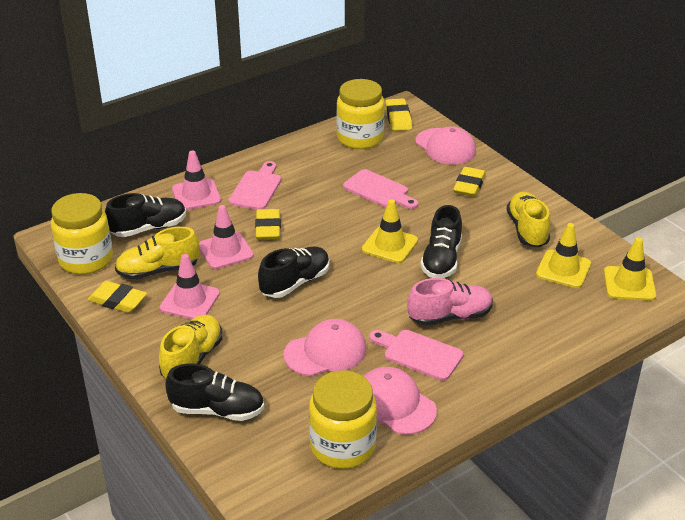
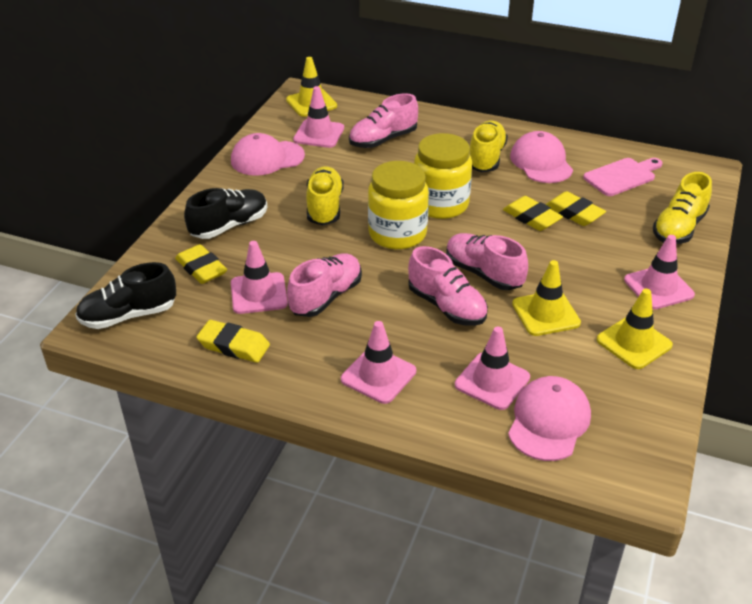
black shoe: [105,193,186,237] [166,363,264,421] [258,246,330,298] [420,205,462,278] = 4 -> [75,262,176,329] [184,188,267,239] = 2
pink cutting board: [229,161,281,210] [343,169,418,209] [369,330,463,381] = 3 -> [583,158,662,196] = 1
pink shoe: [407,278,493,326] = 1 -> [287,253,362,317] [349,93,418,148] [408,246,488,326] [446,233,528,290] = 4
pink traffic cone: [160,254,220,319] [172,151,221,210] [199,205,254,269] = 3 -> [231,241,288,314] [293,86,344,148] [341,321,416,404] [455,327,530,410] [624,235,695,309] = 5
yellow jar: [51,193,113,275] [309,371,377,469] [336,79,385,149] = 3 -> [368,161,429,249] [414,133,472,219] = 2

